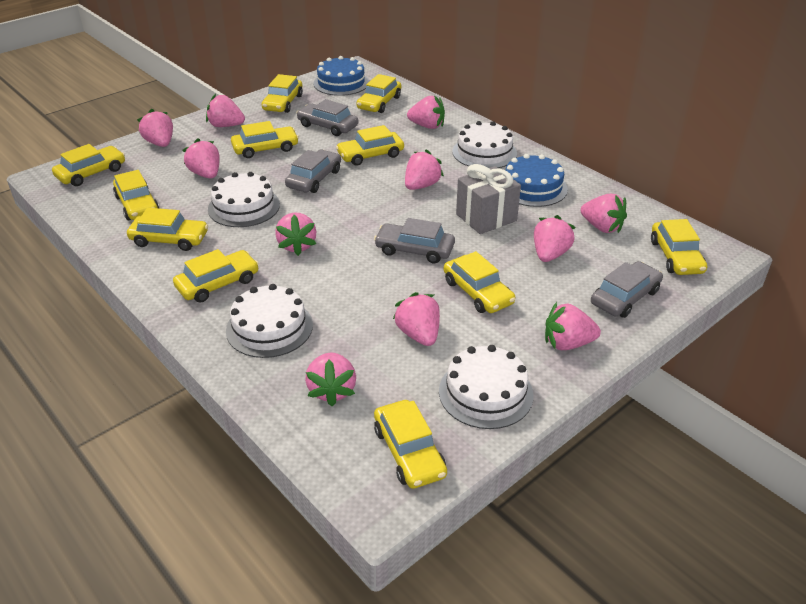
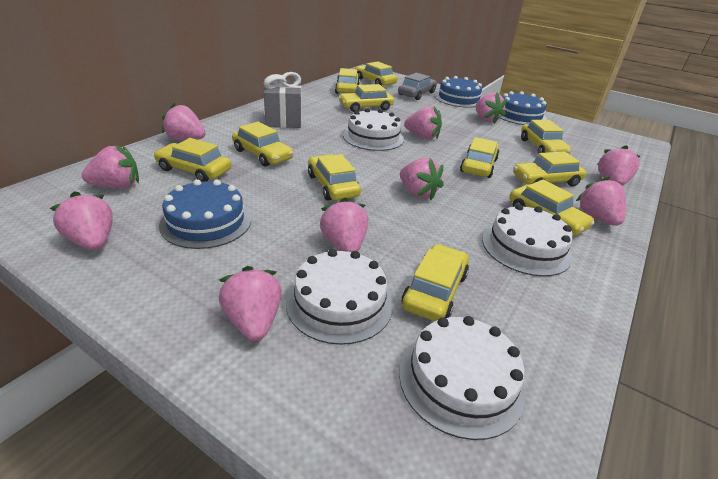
blue cake: [313,56,369,96] [505,154,568,207] = 2 -> [159,179,251,249] [435,76,482,108] [501,91,547,125] = 3
grey car: [285,150,341,193] [297,99,358,136] [374,218,455,263] [591,261,663,318] = 4 -> [398,73,437,100] = 1
pink strawberry: [137,109,173,147] [183,138,220,179] [206,94,245,127] [275,213,316,256] [305,352,356,406] [393,292,440,346] [405,150,444,190] [407,95,445,129] [534,215,576,262] [545,302,601,350] [580,194,627,233] = 11 -> [50,191,113,250] [82,144,139,189] [162,103,205,141] [219,266,282,341] [320,198,368,252] [400,158,444,200] [404,106,442,140] [475,92,507,124] [576,176,626,226] [597,145,641,186] = 10

